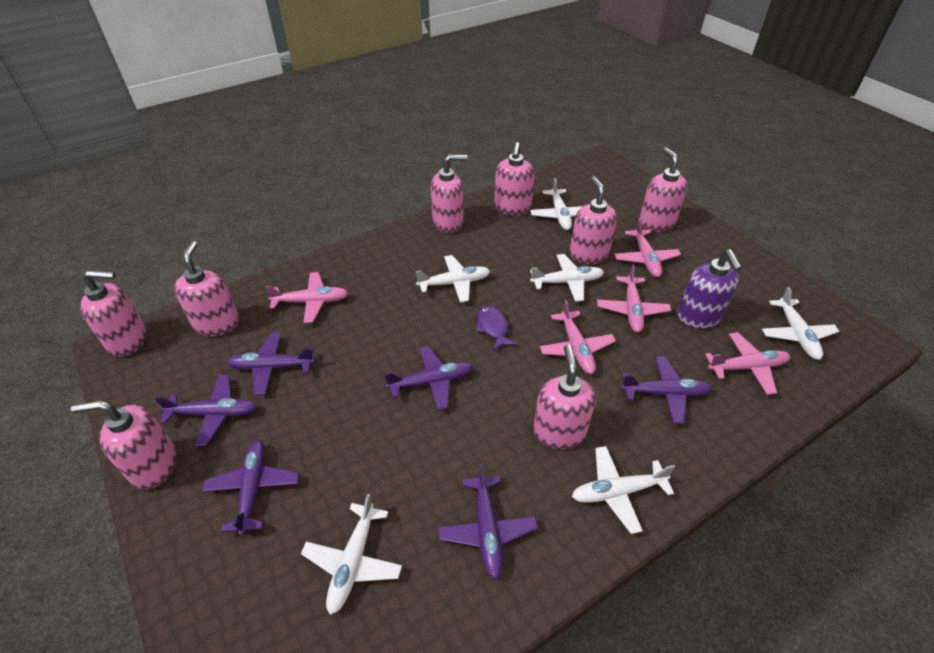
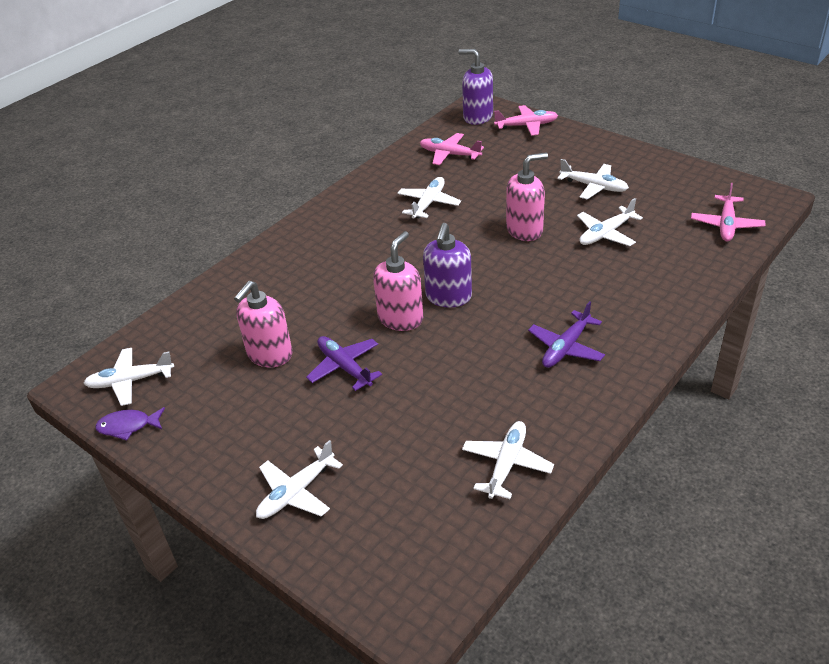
pink plane: [265,272,348,323] [540,300,616,374] [597,264,671,333] [614,218,681,277] [705,332,790,395] = 5 -> [420,133,484,165] [494,105,558,136] [691,183,765,241] = 3
pink soap dispenser: [71,400,177,490] [80,270,147,357] [174,241,239,336] [431,154,468,233] [494,142,535,215] [533,345,596,449] [569,176,617,264] [639,147,688,232] = 8 -> [234,281,292,367] [373,231,423,331] [506,152,548,241] = 3
purple plane: [155,375,256,446] [202,440,299,535] [227,332,315,395] [384,346,473,410] [438,464,538,580] [621,356,712,424] = 6 -> [306,336,382,391] [528,301,605,368] = 2
purple soap dispenser: [677,249,742,329] = 1 -> [423,223,472,308] [459,49,493,125] = 2

